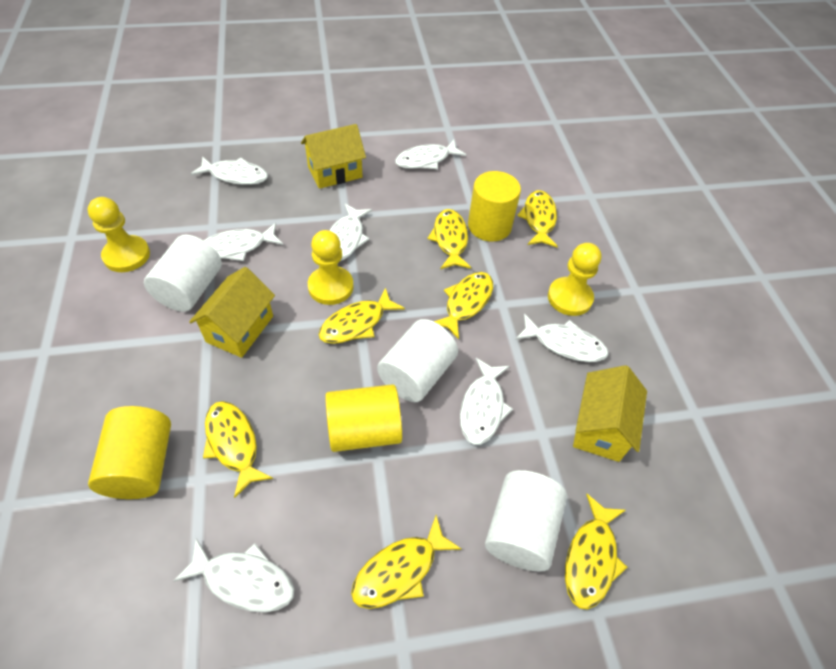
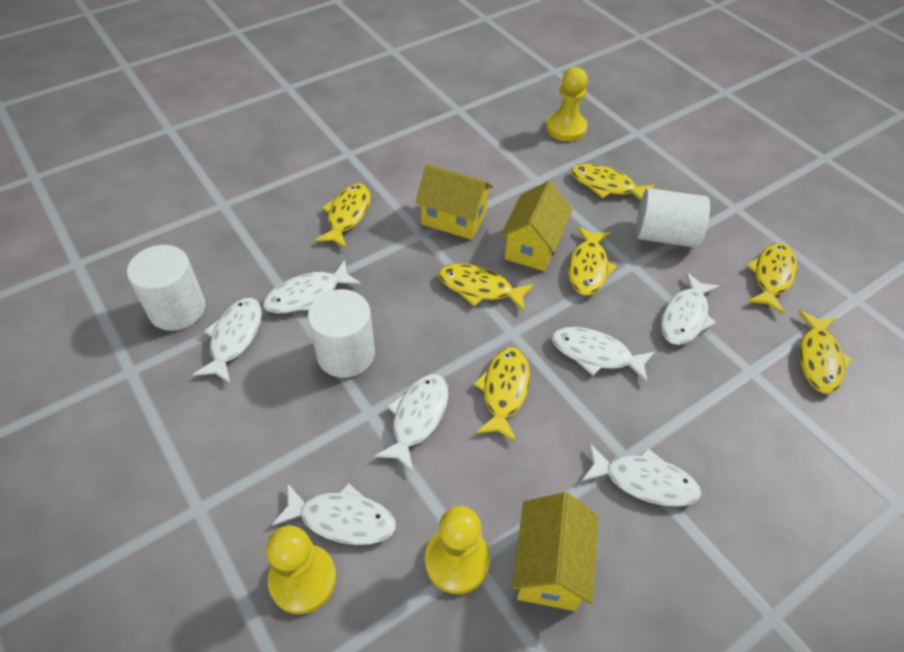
yellow cylinder: [88,406,171,499] [325,384,402,452] [468,171,521,242] = 3 -> none = 0

